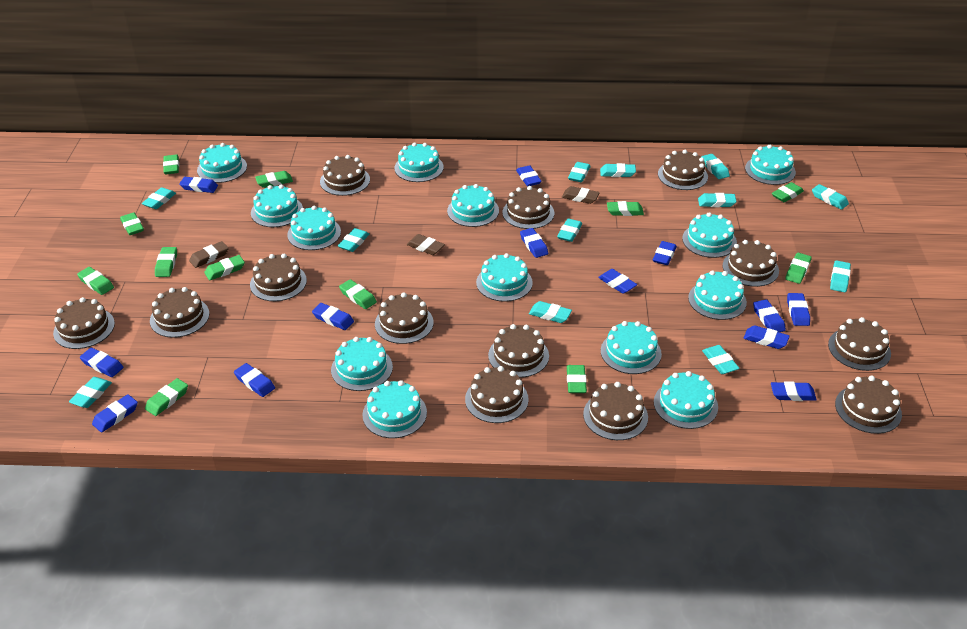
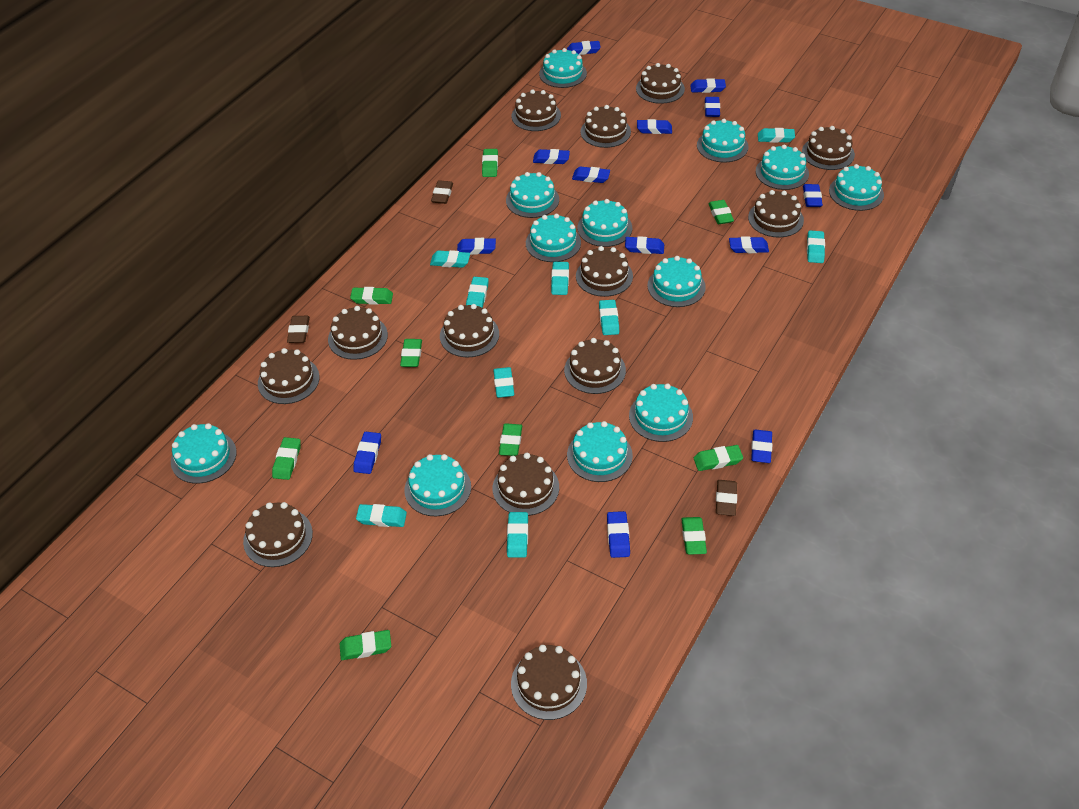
green eraser: [77,267,114,295] [120,212,144,235] [145,378,188,416] [155,247,177,277] [163,154,179,174] [204,255,245,281] [255,171,293,188] [339,279,377,309] [567,365,587,393] [607,201,644,216] [772,182,804,202] [785,253,812,284] = 12 -> [272,437,301,480] [340,630,391,660] [350,287,393,305] [400,339,422,367] [482,149,498,177] [499,423,522,456] [681,517,707,555] [694,445,743,471] [708,200,734,224] = 9
turquoise cake: [197,143,247,183] [251,185,303,227] [287,206,341,250] [331,337,393,391] [362,380,427,438] [394,143,444,182] [447,184,499,227] [476,253,533,302] [601,321,662,374] [654,371,718,429] [682,212,737,258] [688,270,747,320] [745,145,796,185] = 13 -> [171,423,237,484] [404,454,471,516] [506,172,559,218] [526,214,581,262] [539,48,587,88] [567,421,633,482] [578,199,632,247] [629,383,693,442] [647,256,706,307] [697,119,749,163] [756,144,809,190] [829,164,884,211] = 12
turquoise eraser: [69,377,112,408] [142,188,176,209] [338,228,369,252] [529,301,572,323] [557,219,582,242] [568,162,591,182] [600,163,636,177] [698,193,737,207] [701,154,730,179] [702,345,740,374] [812,184,849,210] [830,260,851,292] = 12 -> [356,504,407,527] [430,250,470,268] [466,277,489,308] [493,367,514,398] [507,512,528,558] [551,262,569,295] [599,300,619,335] [758,128,795,143] [807,230,825,263] = 9

